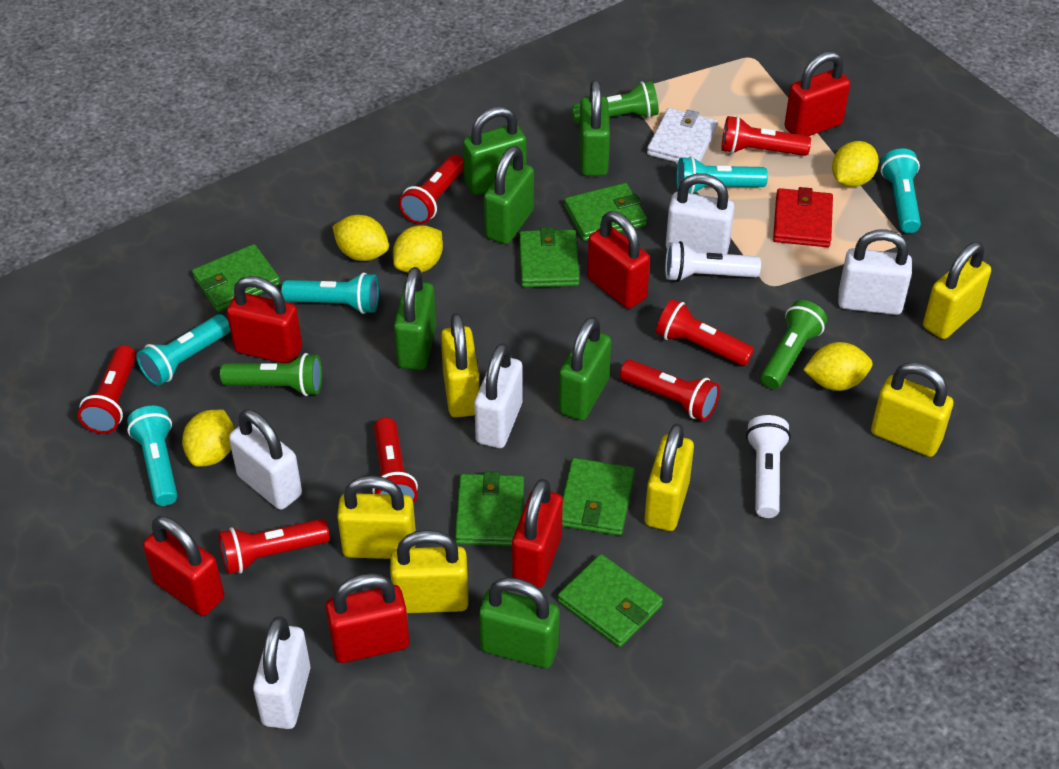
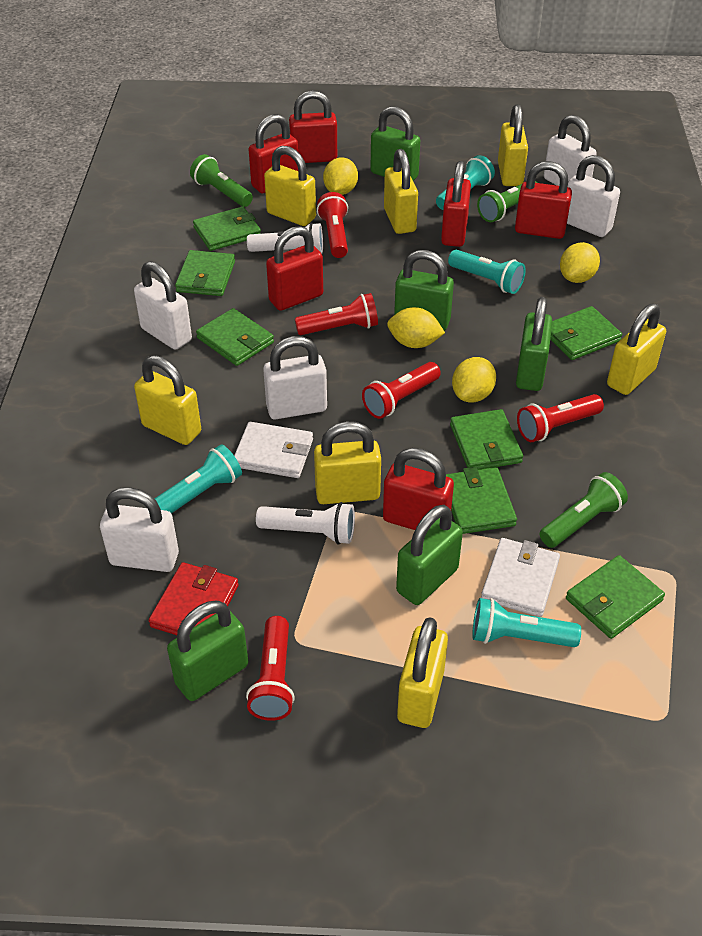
green padlock: [394,267,436,370] [463,106,526,195] [479,577,559,668] [484,146,534,244] [558,317,611,421] [579,80,610,176] = 6 -> [167,601,248,701] [371,106,420,181] [394,250,454,331] [396,505,463,605] [516,297,552,391] = 5
green wallet: [192,244,281,312] [455,471,524,546] [519,227,580,288] [558,554,663,647] [562,458,635,536] [564,183,647,241] = 6 -> [175,250,235,296] [193,206,261,251] [196,308,274,366] [446,467,517,534] [450,409,523,470] [550,306,622,360] [566,555,665,639] = 7
red flashlight: [78,345,136,434] [219,519,330,574] [372,417,418,504] [399,155,464,224] [620,360,720,421] [656,299,754,366] [721,116,811,156] = 7 -> [246,616,295,721] [295,293,378,335] [317,192,348,258] [362,362,441,419] [517,394,604,442] = 5
turquoise flashlight: [127,406,177,506] [136,314,230,386] [281,273,379,314] [676,156,768,194] [881,148,921,233] = 5 -> [155,444,242,513] [436,155,495,210] [448,250,526,294] [472,598,581,647] = 4
white wallet: [647,108,718,163] = 1 -> [234,422,313,478] [481,538,560,617] = 2
yellow lemon: [182,410,234,467] [332,215,389,261] [393,225,443,273] [803,342,872,391] [832,141,879,187] = 5 -> [323,157,358,195] [387,307,445,348] [452,357,496,402] [560,242,600,283] = 4
yellow padlock: [337,476,416,559] [390,530,469,613] [441,313,479,417] [644,423,694,531] [871,362,953,457] [923,242,991,339] = 6 -> [134,355,201,445] [264,146,316,226] [314,421,381,504] [384,149,418,234] [397,617,448,728] [498,104,528,186] [607,303,666,395] = 7

